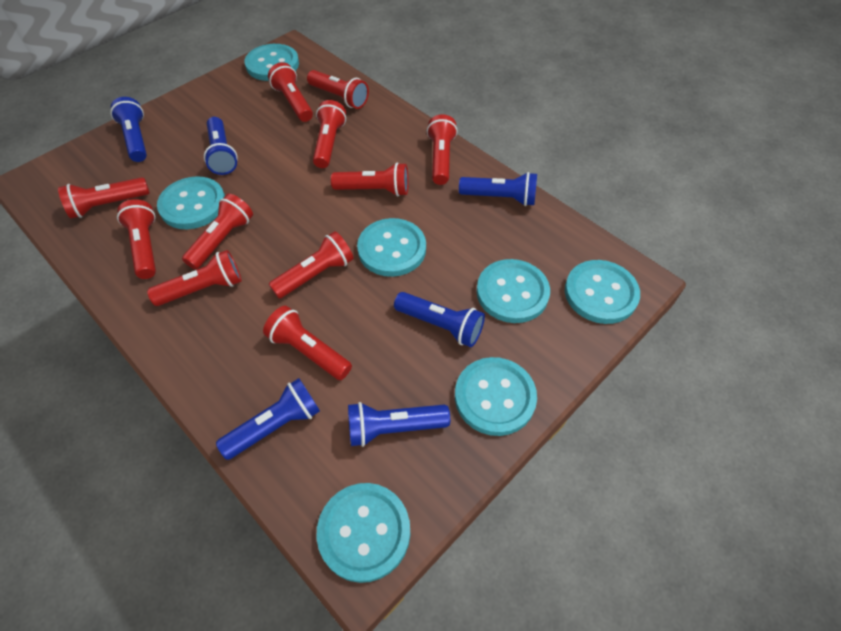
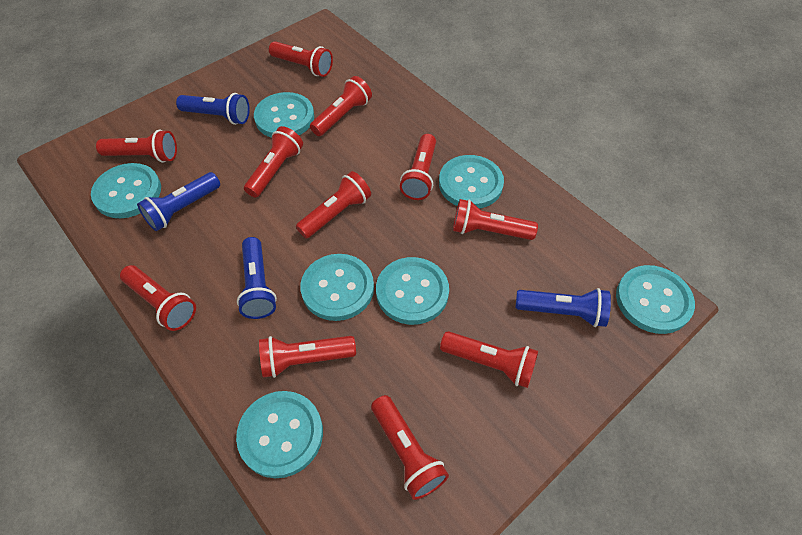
blue flashlight: [110,97,147,162] [204,117,238,175] [216,378,320,460] [348,402,450,447] [394,292,485,347] [459,172,537,206] = 6 -> [137,172,220,231] [176,93,250,125] [237,237,277,319] [515,288,611,327] = 4

